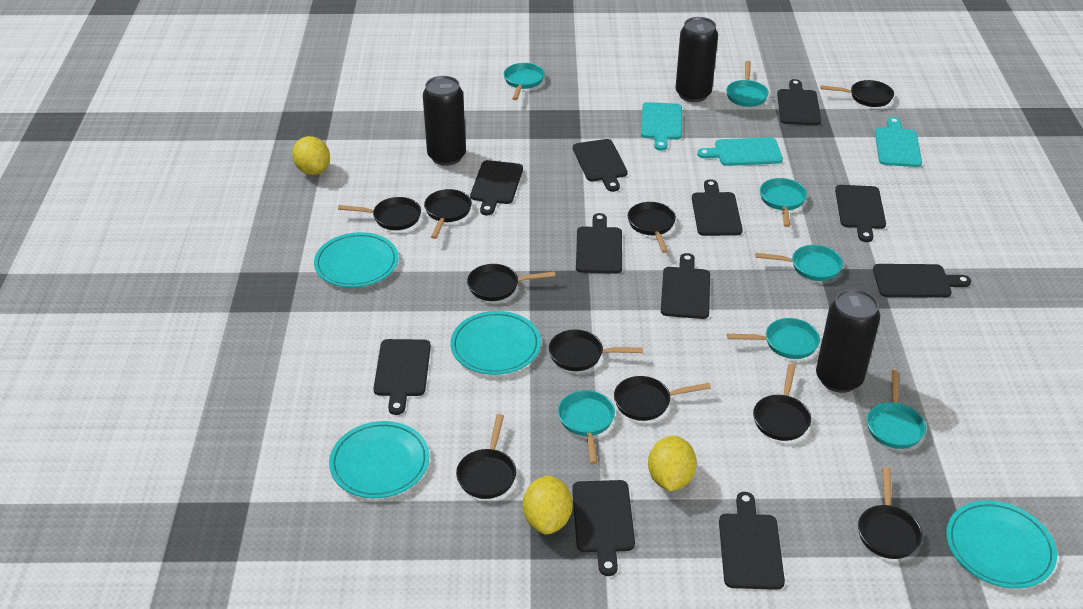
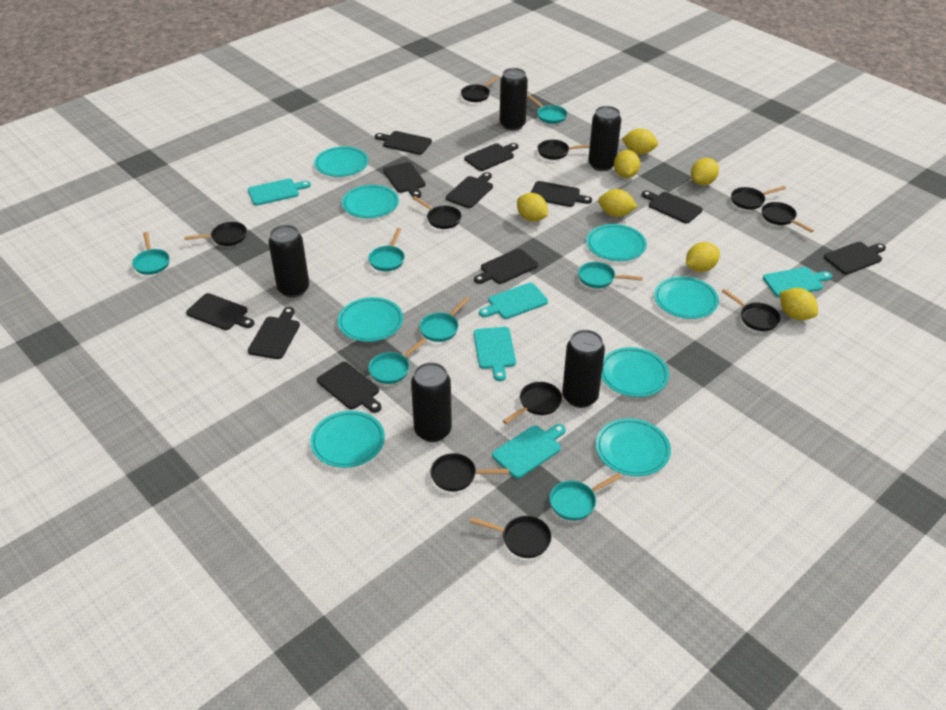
black can: [423,76,466,166] [676,17,718,102] [816,289,880,393] = 3 -> [268,225,309,298] [411,362,452,442] [500,68,528,131] [562,330,605,408] [588,106,621,171] = 5
turquoise cutting board: [641,102,682,151] [697,137,783,166] [875,117,922,167] = 3 -> [248,179,311,205] [474,327,516,381] [479,283,548,319] [492,424,566,479] [763,267,832,298] = 5
turquoise plate: [314,232,398,287] [329,421,429,498] [451,311,541,375] [946,500,1057,589] = 4 -> [310,411,385,468] [314,146,368,177] [338,297,403,342] [342,185,399,218] [587,224,647,261] [596,418,671,476] [601,347,669,397] [654,276,719,319] = 8
yellow lemon: [292,136,330,175] [523,475,573,535] [648,436,697,491] = 3 -> [517,193,548,221] [598,189,638,217] [614,150,640,178] [622,128,658,155] [686,242,720,272] [691,158,719,185] [780,288,818,320] = 7

